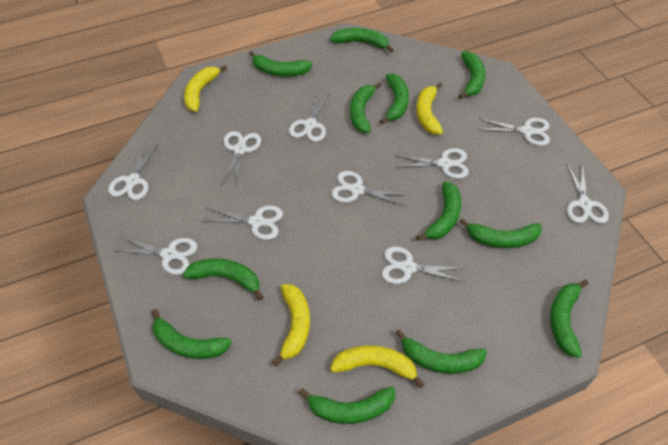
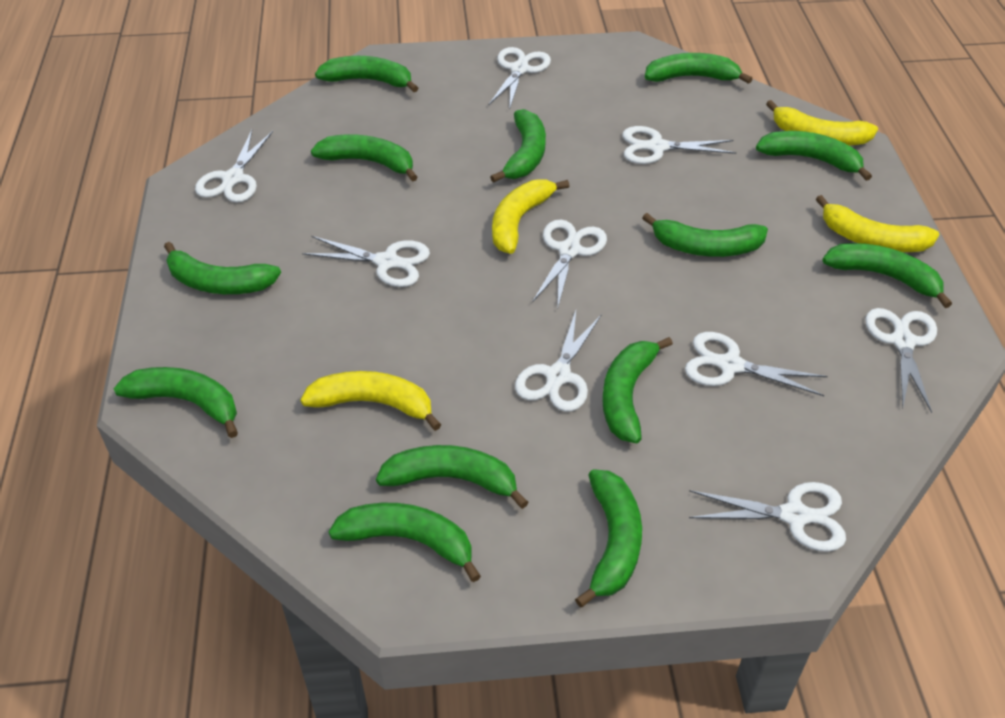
green banana: [152,309,232,359] [183,258,264,300] [249,51,313,77] [299,387,395,424] [330,28,393,52] [350,82,382,133] [380,74,409,124] [395,329,487,374] [416,181,461,241] [459,51,485,99] [459,218,542,248] [550,280,589,358] = 12 -> [113,367,238,438] [164,242,281,294] [311,134,418,182] [315,56,418,92] [329,503,481,582] [376,445,529,509] [490,109,546,183] [575,469,642,608] [602,337,673,443] [642,213,768,257] [645,53,752,84] [756,131,872,181] [822,243,952,308] = 13
white scissors: [108,142,158,200] [113,237,197,275] [202,205,283,240] [221,131,261,186] [289,93,330,142] [331,171,408,206] [381,246,465,284] [394,148,469,179] [478,118,550,146] [567,163,609,223] = 10 -> [195,130,273,202] [302,236,430,287] [489,47,551,110] [515,311,602,412] [532,220,607,306] [622,126,736,164] [685,332,828,396] [689,482,846,552] [865,308,937,413] = 9

